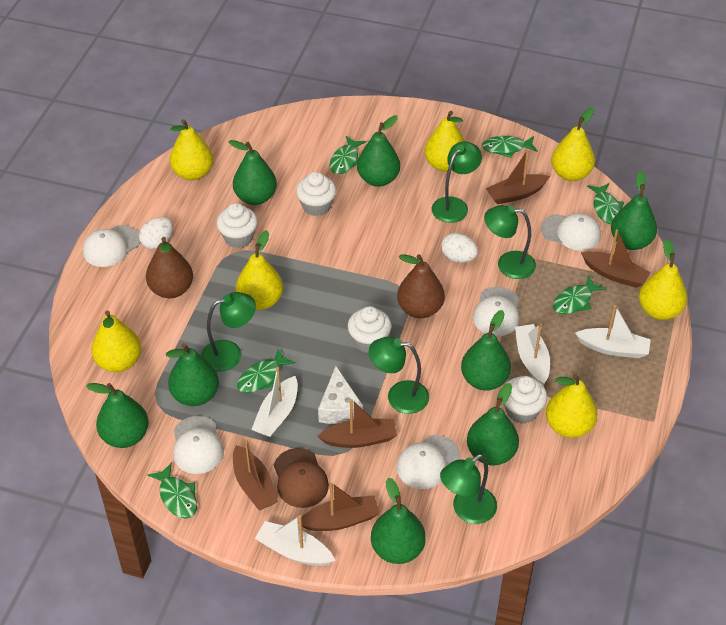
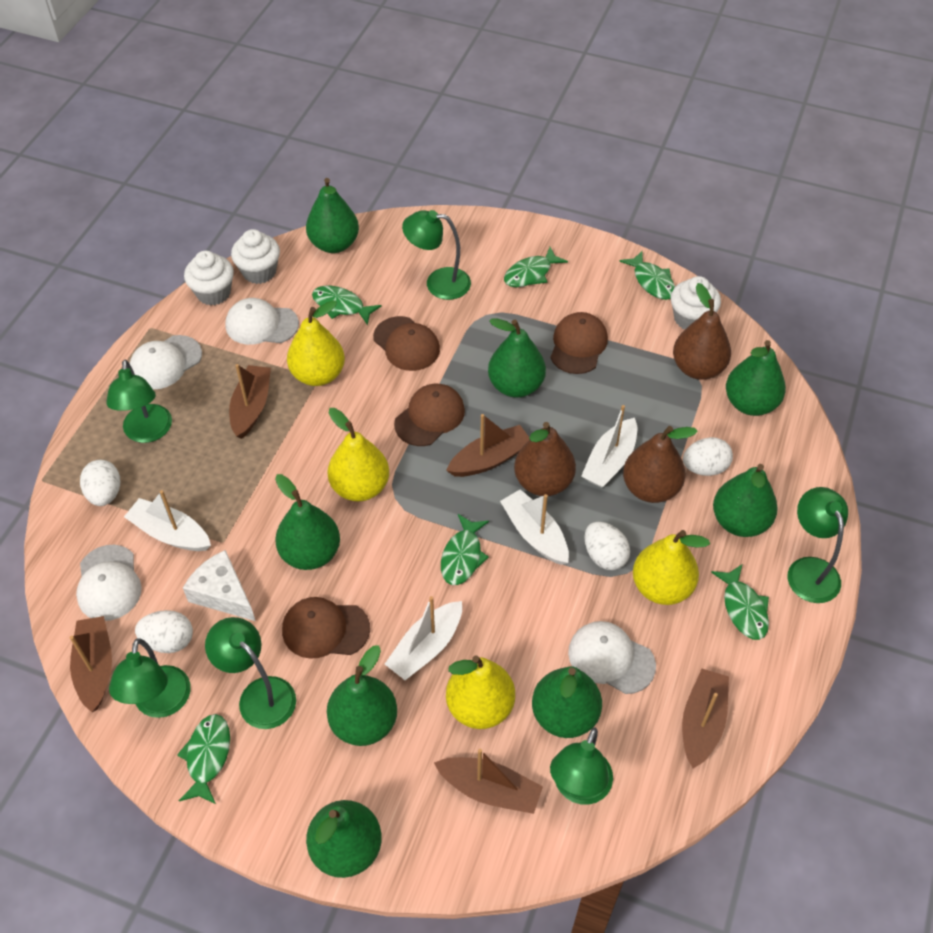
brown cap: [274,448,329,508] = 1 -> [282,597,370,659] [373,316,440,371] [394,384,465,446] [551,312,608,374] = 4
brown pear: [146,237,193,298] [397,254,445,318] = 2 -> [514,422,576,496] [623,426,698,503] [673,283,731,380] = 3
green lamp: [201,292,256,372] [369,337,429,414] [432,141,482,223] [440,454,497,524] [484,205,536,279] = 5 -> [106,360,172,443] [109,638,191,718] [205,617,296,729] [402,210,471,300] [550,728,613,805] [788,487,848,603] = 6
white cap: [83,225,140,267] [173,416,224,474] [396,435,460,489] [473,287,519,336] [541,213,601,251] = 5 -> [76,545,142,621] [130,335,202,389] [225,298,299,345] [568,621,656,694] = 4
white cupcake: [216,203,258,248] [296,172,336,216] [348,306,391,353] [504,376,547,424] = 4 -> [184,251,234,306] [231,229,280,284] [671,276,721,329] = 3
white egg: [139,217,173,249] [441,233,478,263] = 2 -> [80,460,120,506] [135,610,193,653] [584,522,630,570] [683,437,733,476] = 4
yellow pear: [91,311,141,372] [170,119,213,181] [236,230,283,310] [424,111,465,172] [546,374,598,438] [551,108,595,181] [639,239,688,320] = 7 -> [287,300,345,386] [327,408,389,502] [446,656,515,729] [633,530,710,605] = 4

